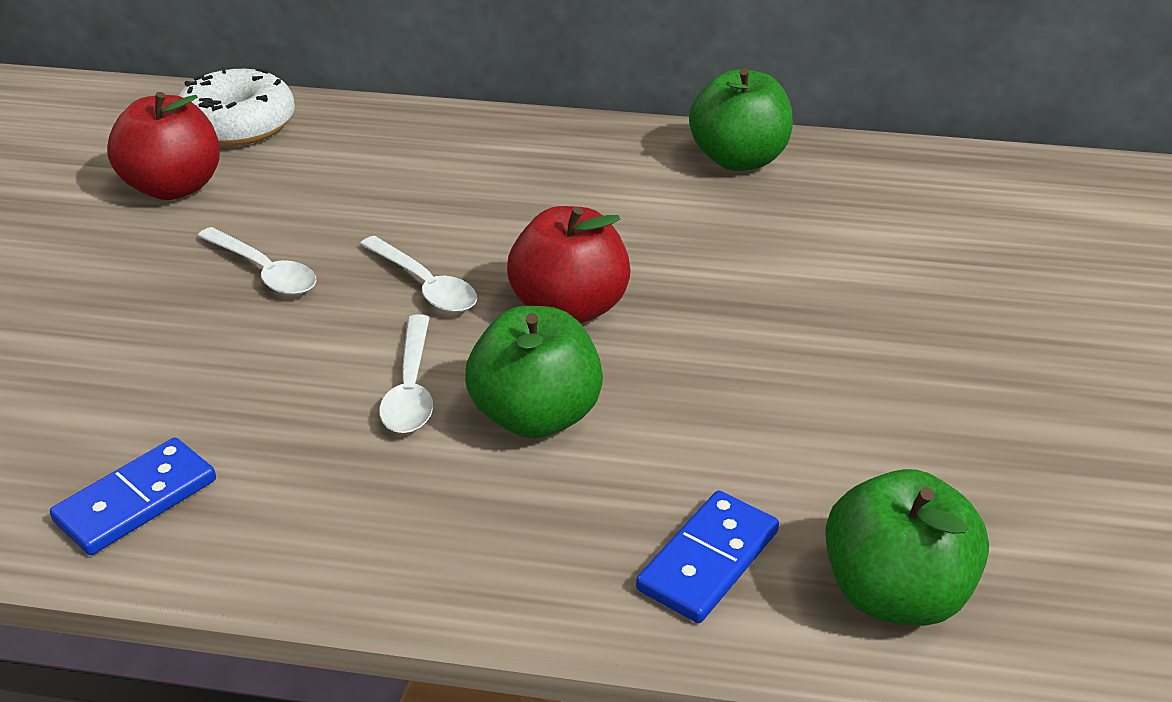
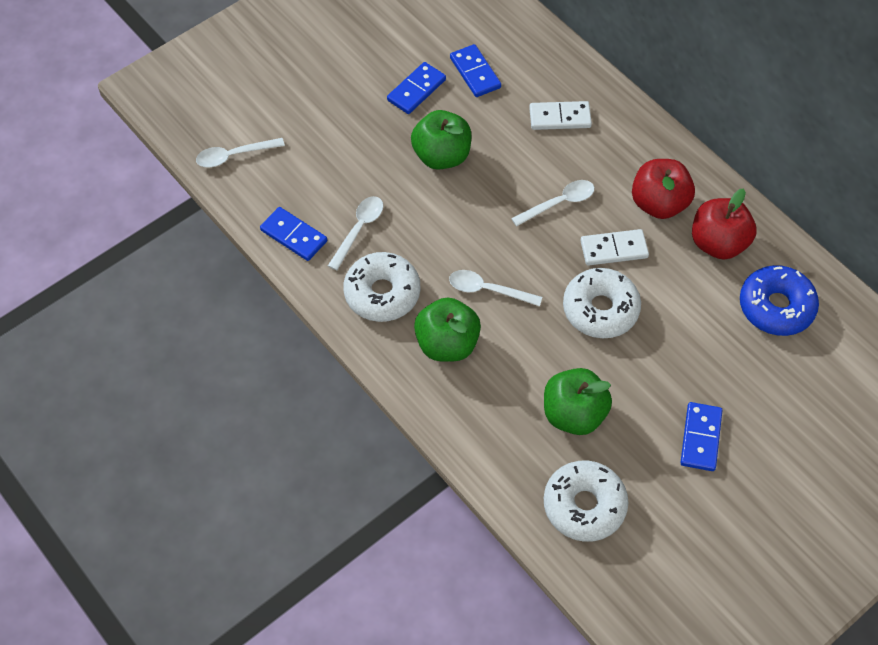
blue domino: [50,437,216,555] [636,490,779,623] = 2 -> [260,207,327,261] [387,62,446,114] [450,44,501,97] [680,402,722,471] = 4
blue donut: none = 0 -> [740,265,819,336] = 1
white domino: none = 0 -> [529,101,592,130] [580,229,649,266] = 2
white donut: [177,67,295,147] = 1 -> [343,252,420,322] [544,461,628,542] [563,268,641,338] = 3
white spoon: [197,227,316,295] [360,236,477,313] [379,315,433,433] = 3 -> [196,138,285,167] [328,196,383,270] [449,270,542,307] [511,180,595,226] = 4

